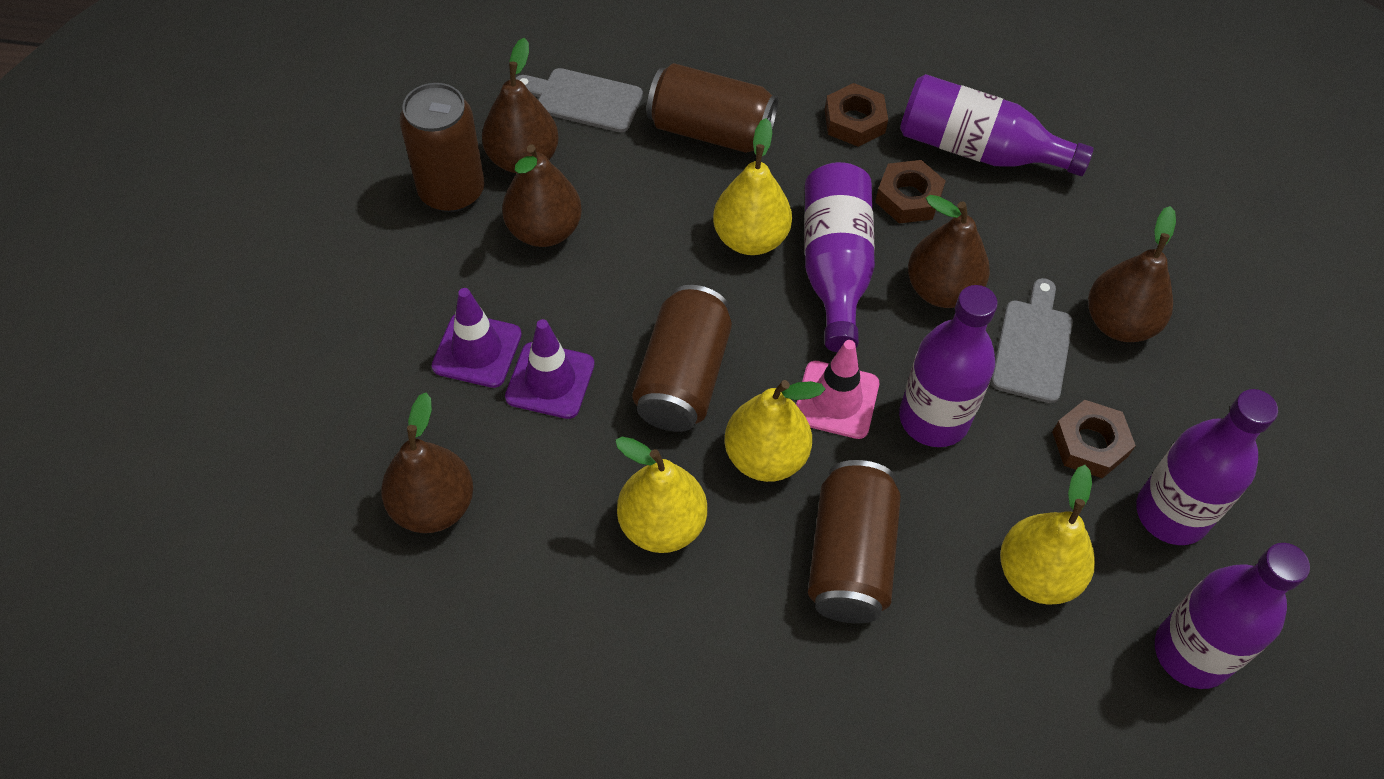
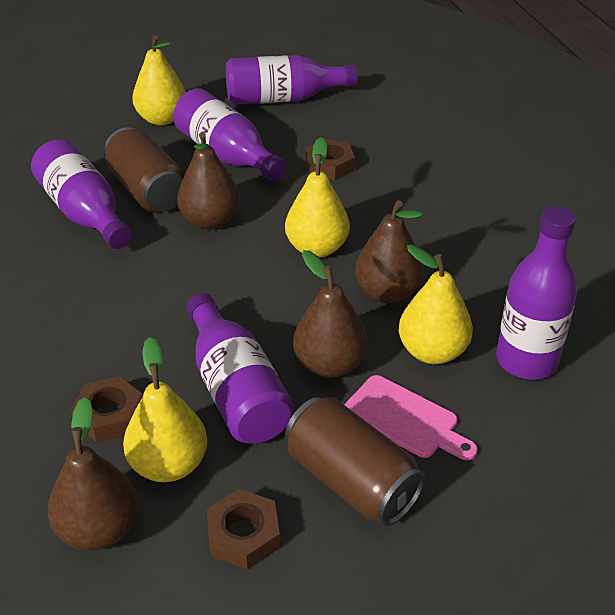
brown can: [400,83,485,212] [632,285,732,432] [647,63,778,153] [808,460,901,623] = 4 -> [104,127,185,212] [285,397,426,526] = 2
brown pear: [381,392,473,533] [482,38,559,173] [502,144,582,247] [908,195,990,308] [1088,206,1176,342] = 5 -> [48,397,138,551] [177,132,240,230] [293,250,367,378] [355,200,424,303] = 4
grey cutting board: [516,68,643,132] [991,278,1073,403] = 2 -> none = 0
pink cutting board: none = 0 -> [344,375,478,460] = 1
pink traffic cone: [796,340,879,439] = 1 -> none = 0
purple traffic cone: [432,288,522,388] [505,319,595,419] = 2 -> none = 0

